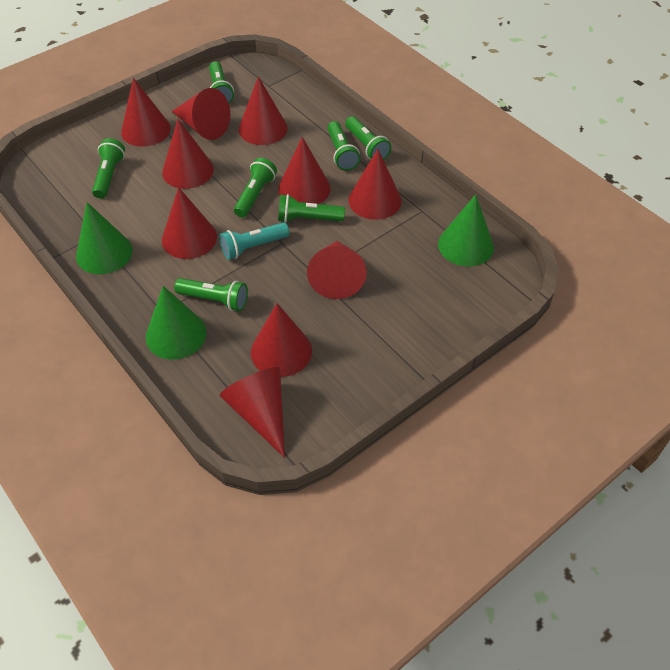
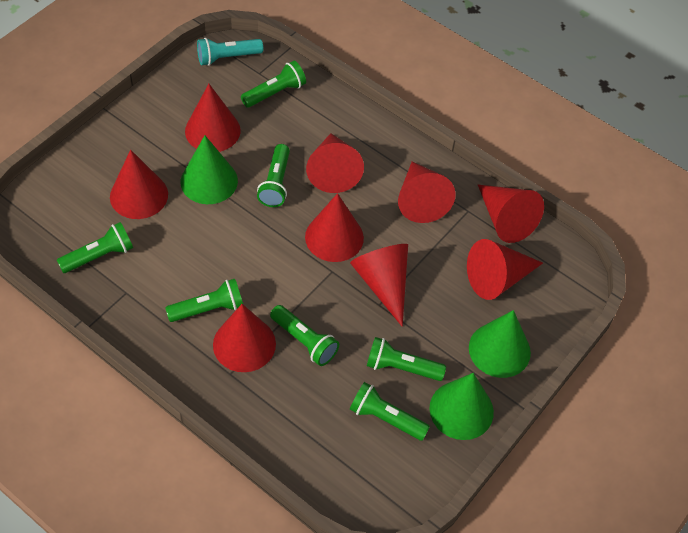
red cone: [121,78,171,146] [162,119,214,189] [162,187,217,259] [171,88,230,140] [220,367,285,458] [239,76,288,145] [251,303,312,377] [278,137,331,204] [307,241,367,299] [349,149,402,220] = 10 -> [110,150,168,219] [185,84,241,152] [213,304,276,372] [305,193,364,262] [306,133,364,193] [350,244,408,327] [398,162,456,223] [467,239,543,300] [478,185,544,243] = 9

